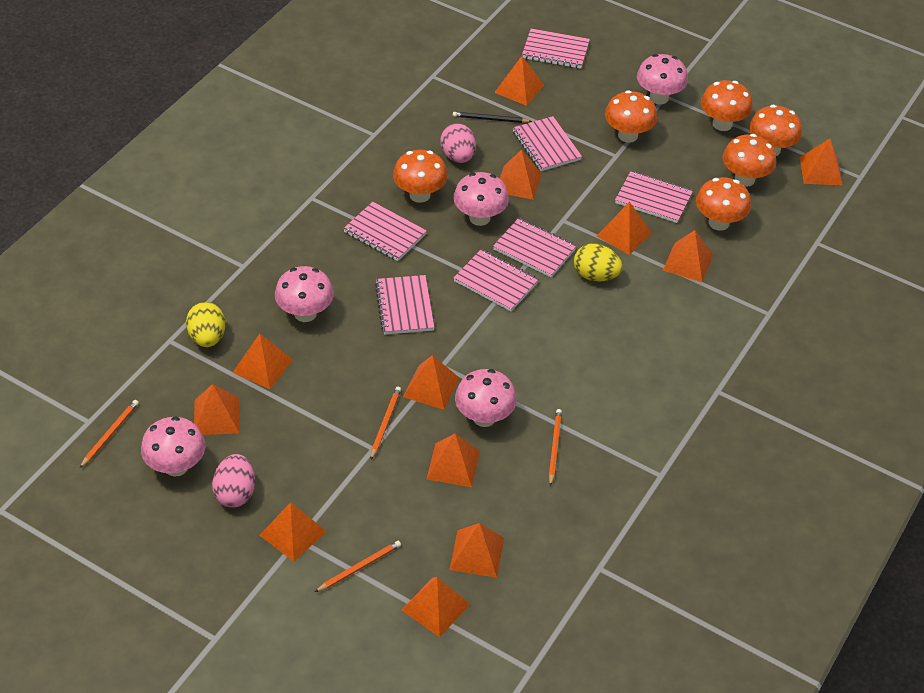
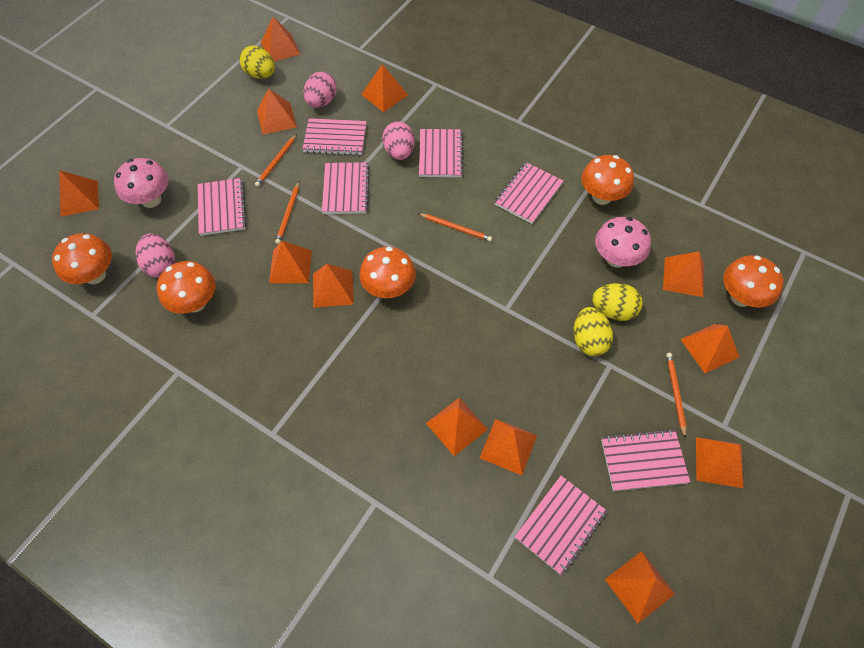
black pencil: [453,112,532,123] = 1 -> none = 0
orange mushroom: [393,150,448,203] [605,90,657,143] [696,177,751,231] [701,80,753,131] [722,134,776,187] [749,105,802,156] = 6 -> [52,233,112,284] [157,261,215,314] [359,247,416,298] [582,155,634,205] [723,255,784,308] = 5
pink egg: [212,454,255,507] [441,123,476,163] = 2 -> [136,233,175,278] [303,72,337,108] [382,121,415,160] = 3
pink mushroom: [141,416,205,477] [275,266,334,322] [453,172,509,226] [455,369,517,427] [637,54,688,104] = 5 -> [114,158,169,208] [595,217,651,267] = 2
yellow egg: [186,302,226,347] [574,244,623,282] = 2 -> [239,45,275,79] [574,307,613,356] [592,283,643,321] = 3

